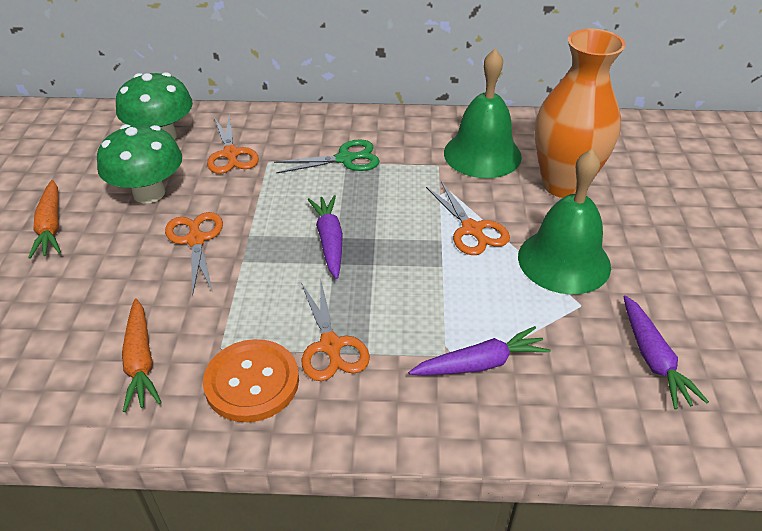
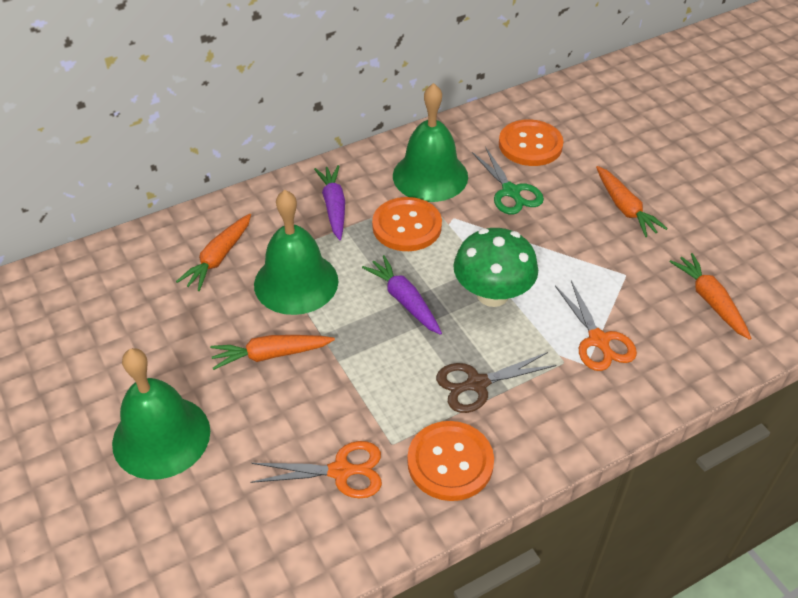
brown scissors: none = 0 -> [436,352,557,413] = 1
green bell: [444,49,522,178] [518,149,611,294] = 2 -> [112,348,210,480] [254,190,338,315] [393,83,468,202] = 3
green mushroom: [97,124,182,203] [116,72,193,140] = 2 -> [454,228,538,307] = 1
orange button: [203,339,299,422] = 1 -> [372,197,442,251] [407,421,494,501] [499,119,564,166] = 3
orange carrot: [28,180,61,259] [122,298,162,412] = 2 -> [176,214,251,291] [210,335,335,370] [596,166,668,237] [670,253,751,340] = 4
orange scissors: [165,212,223,296] [207,116,259,174] [301,278,370,381] [426,181,510,255] = 4 -> [250,441,382,499] [555,280,637,371] = 2
orange vase: [535,29,625,198] = 1 -> none = 0
purple carrot: [307,195,343,279] [409,326,550,376] [623,295,709,410] = 3 -> [314,165,345,240] [362,255,442,335] = 2

